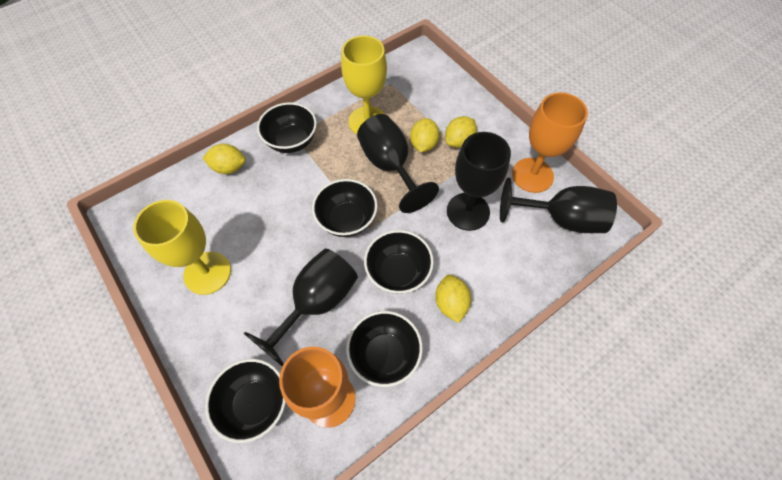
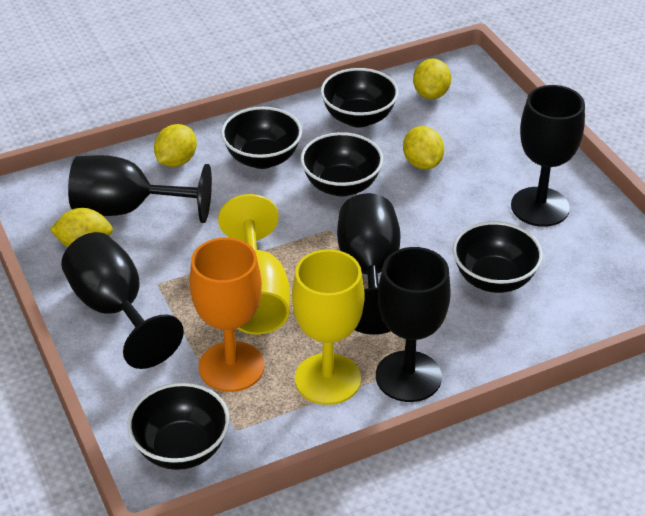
black goblet: [244,249,358,367] [357,114,439,213] [447,132,511,231] [500,178,617,233] = 4 -> [61,232,184,369] [68,155,212,223] [337,193,400,335] [376,247,451,402] [511,85,585,227] = 5
orange goblet: [279,346,356,428] [512,93,588,193] = 2 -> [189,237,264,392] = 1

